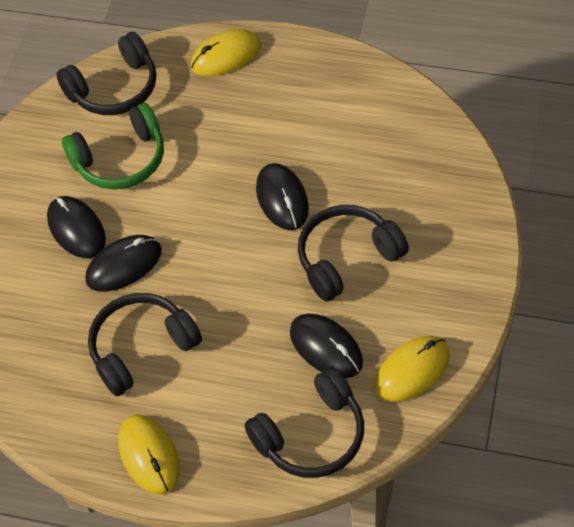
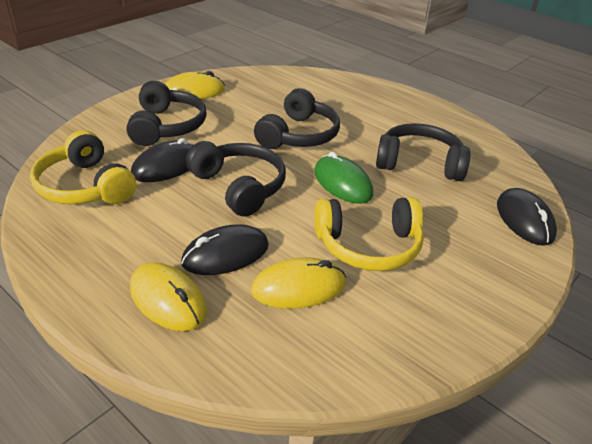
black mouse: [47,196,106,258] [85,235,162,292] [256,163,309,230] [290,314,363,378] = 4 -> [131,138,194,182] [181,224,269,275] [497,188,557,246] = 3
green headphones: [62,103,164,189] = 1 -> none = 0
green mouse: none = 0 -> [314,152,373,204] = 1
yellow headphones: none = 0 -> [30,130,136,204] [315,197,424,271] = 2

